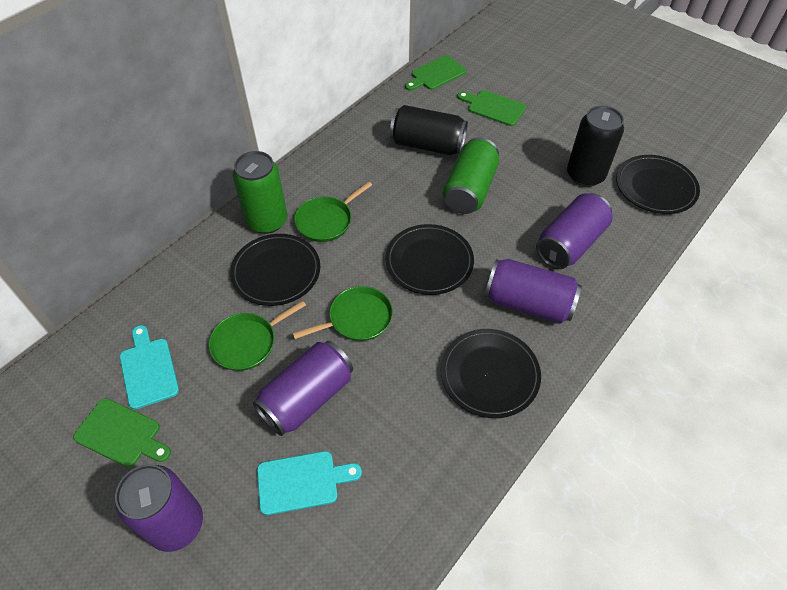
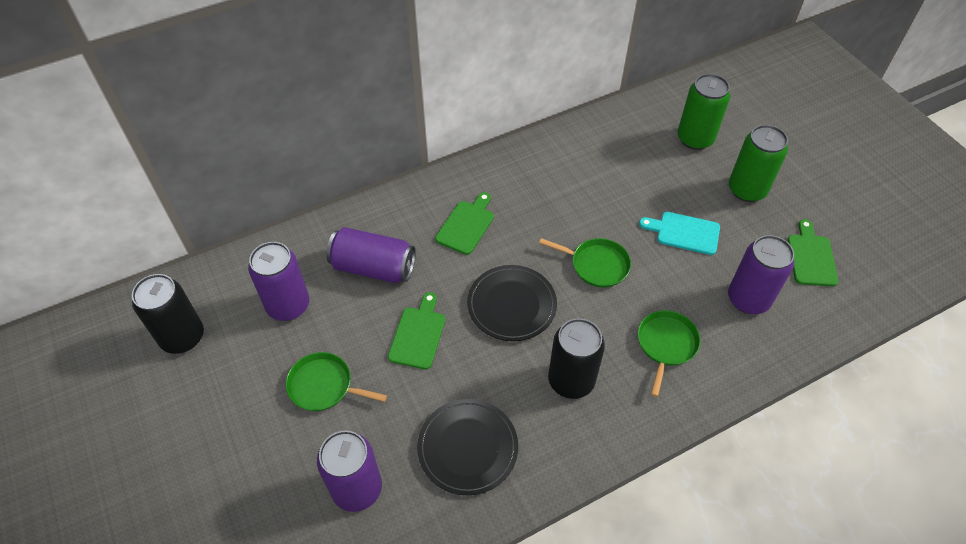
black plate: [230,234,320,306] [385,224,474,295] [441,329,541,418] [616,155,700,214] = 4 -> [417,399,518,495] [467,265,557,341] = 2
turquoise cutting board: [120,325,179,410] [257,451,362,515] = 2 -> [639,212,720,255] = 1

